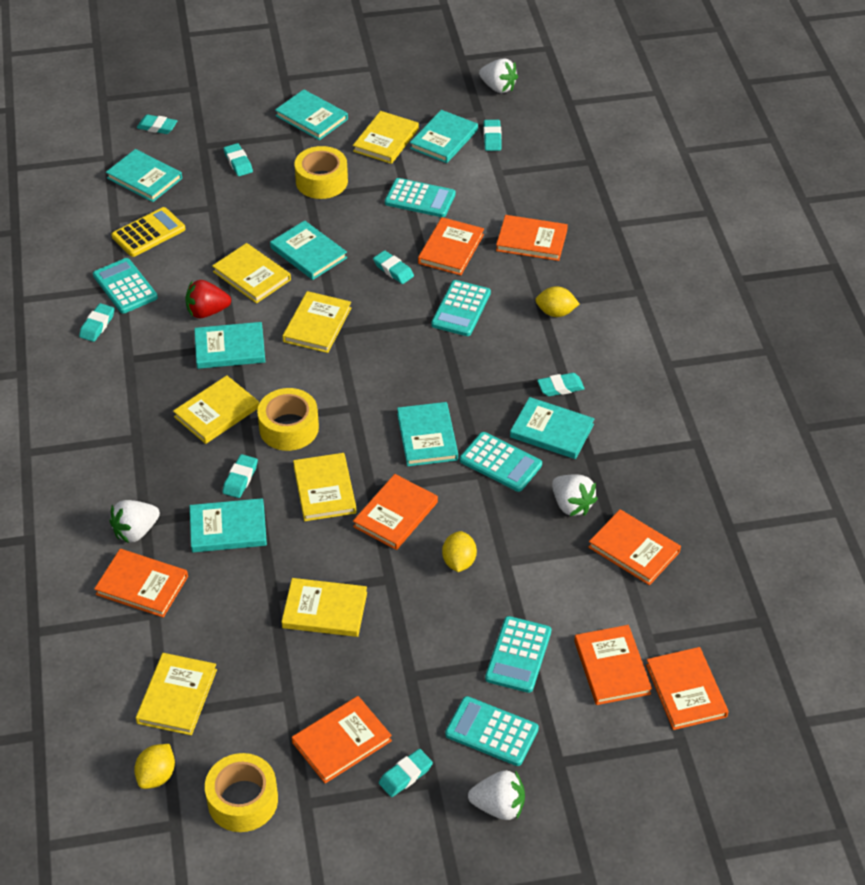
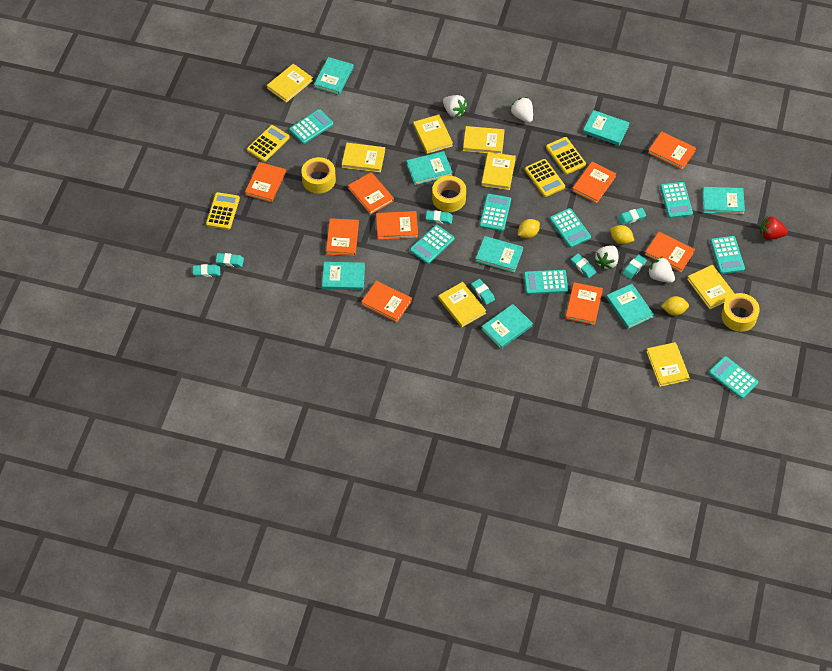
orange book: [94,549,188,618] [292,696,392,784] [353,474,438,550] [418,217,484,275] [496,215,568,261] [574,625,652,705] [588,509,681,585] [646,647,729,730] = 8 -> [245,162,286,202] [326,218,359,256] [348,172,394,215] [361,281,412,322] [376,211,418,240] [565,282,603,325] [572,162,617,203] [645,232,695,272] [648,131,696,170] = 9
turquoise calculator: [93,258,158,314] [385,178,456,217] [431,280,491,336] [445,696,539,766] [460,432,542,492] [485,616,551,693] = 6 -> [289,109,334,144] [410,225,454,264] [479,194,511,231] [524,270,568,294] [550,208,591,248] [660,182,693,218] [709,356,758,399] [710,236,745,274] = 8
turquoise eraser: [79,303,115,342] [137,114,177,134] [223,454,258,498] [224,143,253,176] [373,250,414,284] [379,749,433,797] [484,120,502,151] [537,373,585,396] = 8 -> [193,264,220,277] [216,253,244,267] [426,210,453,224] [471,279,495,305] [571,254,596,278] [618,208,646,225] [622,254,647,279] = 7
yellow book: [136,653,217,735] [173,375,259,444] [212,243,291,303] [281,578,367,637] [282,291,351,353] [293,453,357,521] [353,111,419,164] = 7 -> [267,64,313,103] [342,143,385,173] [413,115,453,154] [438,282,486,327] [463,126,505,154] [481,152,516,190] [646,342,690,387] [687,265,735,309] = 8
yellow calculator: [111,207,185,257] = 1 -> [206,192,240,230] [247,125,290,162] [525,159,565,197] [546,137,586,174] = 4

